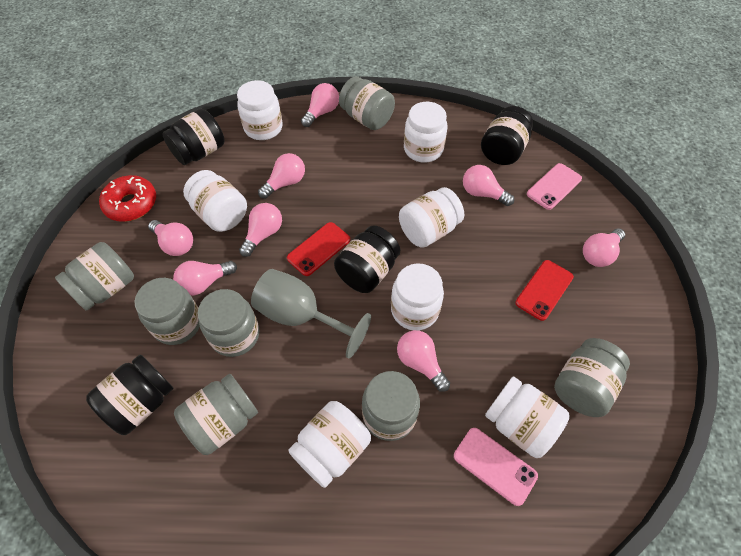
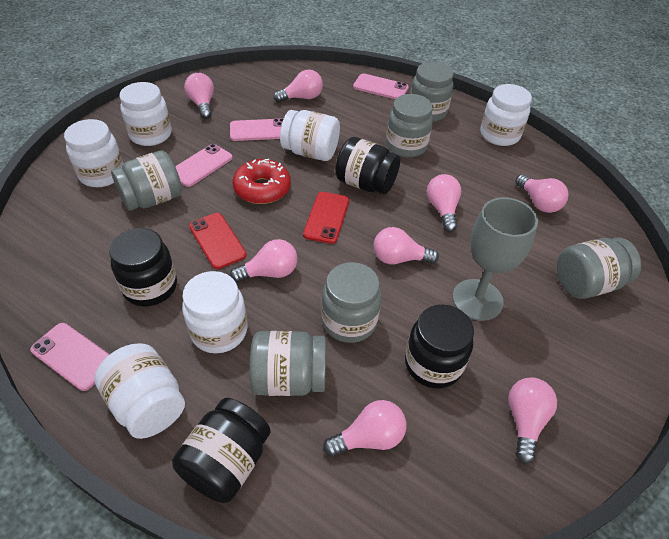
grey jar: [55,242,134,311] [135,278,200,345] [174,374,258,455] [197,289,259,357] [339,76,395,130] [362,371,420,441] [554,338,630,417] = 7 -> [111,151,182,211] [250,331,326,396] [321,262,382,343] [386,94,433,158] [410,62,454,122] [557,238,641,299] = 6
pink phone: [454,428,538,506] [527,163,582,210] = 2 -> [30,323,110,391] [175,144,233,187] [230,118,283,141] [353,73,409,99] = 4
white jar: [183,170,247,232] [237,80,282,140] [288,401,371,488] [391,263,444,330] [399,187,464,248] [404,102,447,163] [485,377,570,458] = 7 -> [64,119,124,187] [94,343,185,439] [119,82,172,146] [182,271,248,353] [280,110,340,161] [480,84,532,146] = 6

